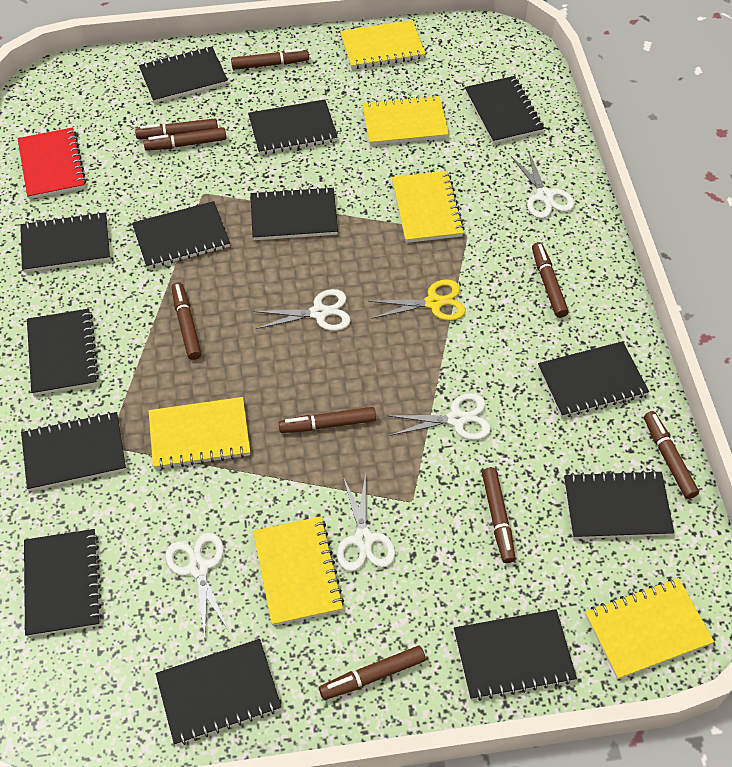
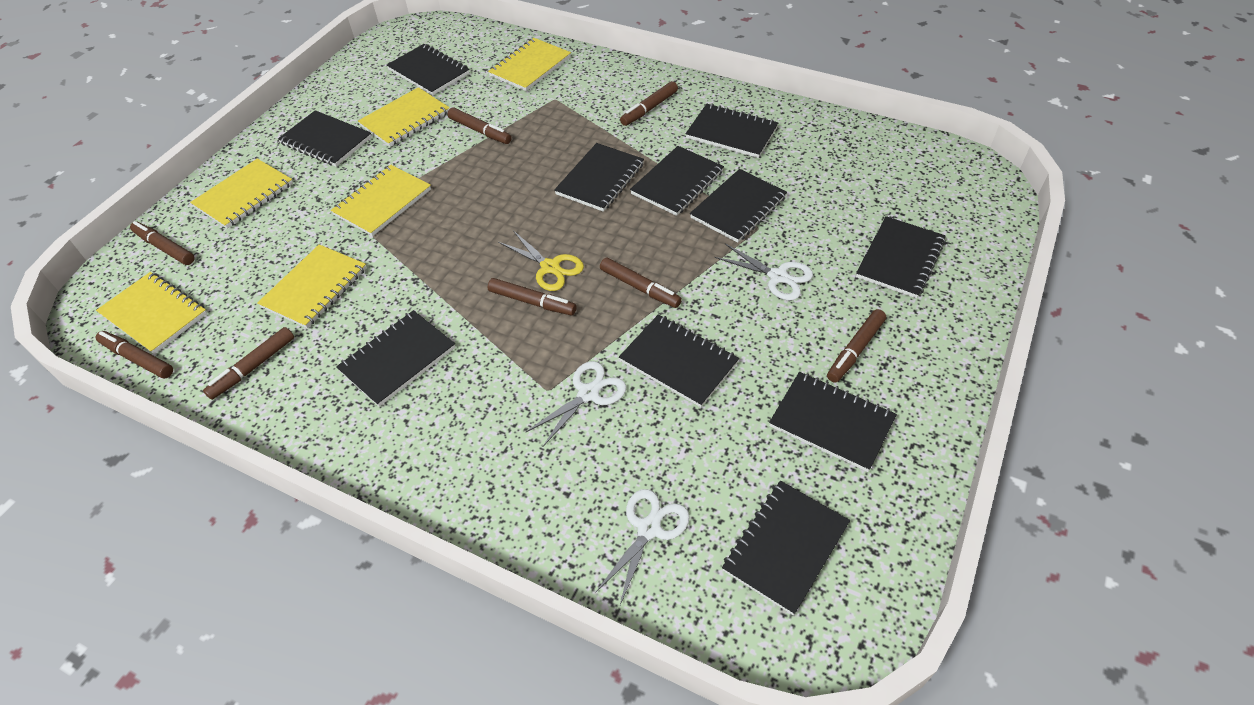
black notebook: [20,212,110,273] [21,412,126,491] [24,529,102,637] [27,309,99,395] [132,201,230,269] [139,47,228,103] [156,639,281,745] [248,99,338,155] [250,186,338,240] [454,609,577,701] [465,76,544,144] [538,341,649,418] [564,470,674,539] = 13 -> [278,110,372,167] [336,310,455,407] [387,44,470,95] [554,143,644,212] [619,314,739,407] [630,146,724,216] [686,104,778,158] [690,169,787,243] [722,481,850,615] [769,372,897,472] [856,216,946,298] = 11
brown marker: [135,118,218,139] [143,127,226,151] [172,282,202,360] [231,48,309,70] [279,407,376,433] [319,646,426,700] [482,467,516,563] [532,242,568,318] [644,411,699,499] = 9 -> [96,331,173,378] [130,221,195,265] [203,327,294,400] [448,107,511,144] [488,278,576,316] [600,258,682,308] [620,81,678,126] [827,309,886,383] = 8
red notebook: [18,127,86,199] = 1 -> none = 0
white scissors: [165,533,229,636] [253,289,351,331] [337,473,395,571] [387,393,491,440] [511,150,574,219] = 5 -> [526,361,626,446] [595,489,690,605] [714,244,813,301] = 3

